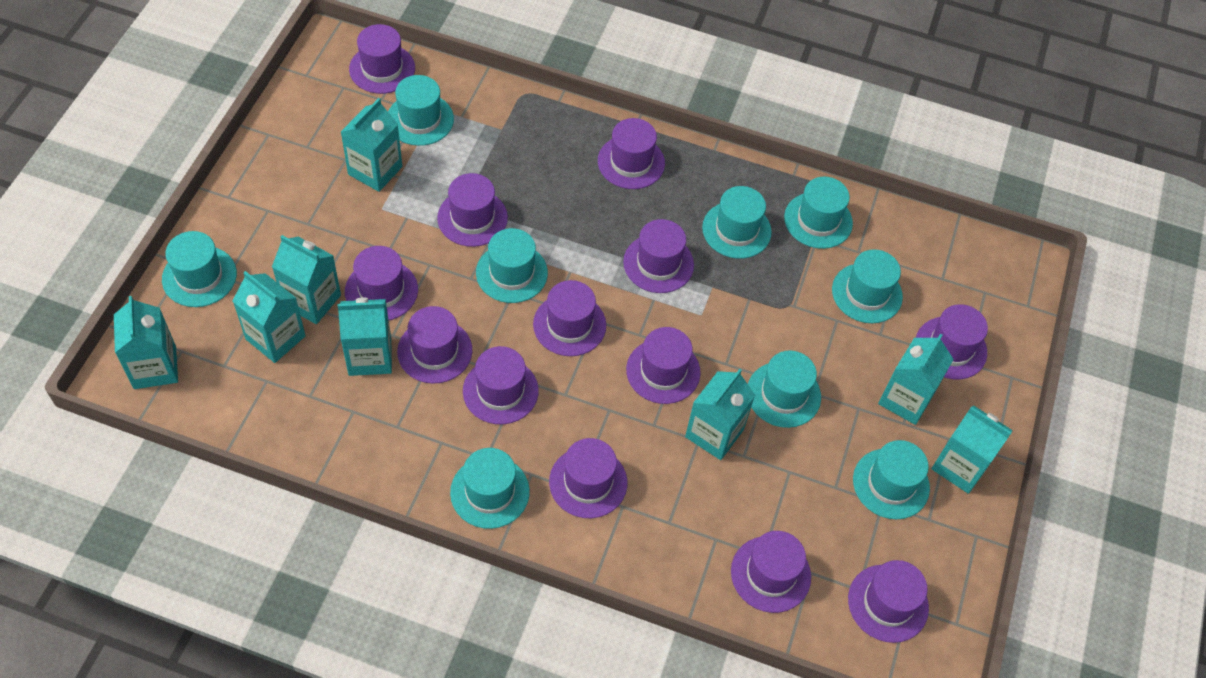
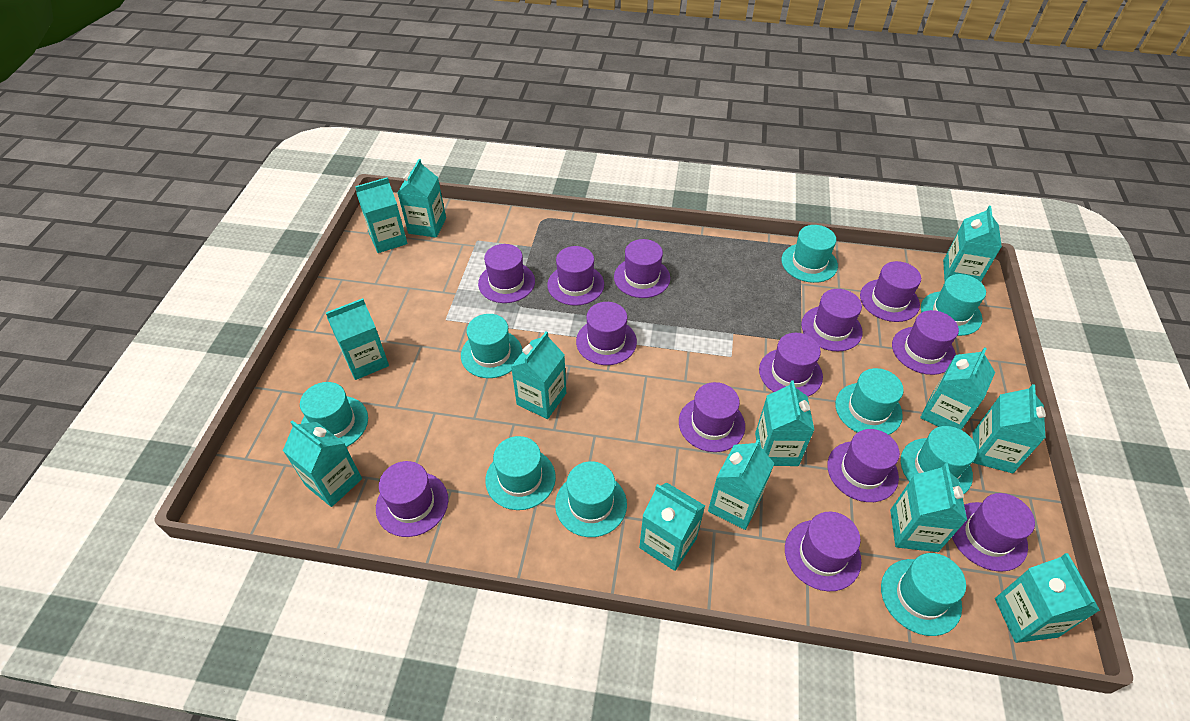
turquoise carton: [114,296,178,389] [233,271,306,363] [272,235,341,324] [338,297,392,376] [341,98,402,192] [685,369,755,460] [878,334,954,425] [932,405,1013,494] = 8 -> [283,420,362,507] [326,298,389,380] [355,177,407,253] [398,159,446,238] [511,331,566,419] [639,482,705,571] [708,439,774,530] [755,381,815,466] [890,463,967,552] [920,347,995,430] [943,206,1002,282] [972,384,1046,473] [995,553,1100,643] = 13

